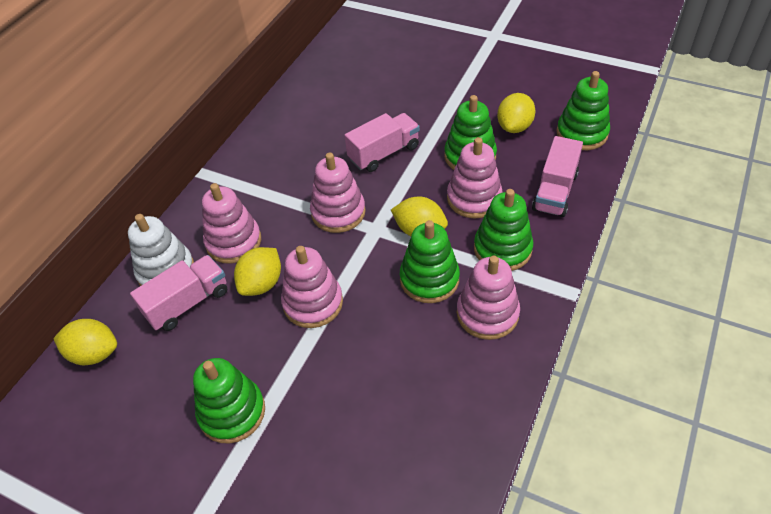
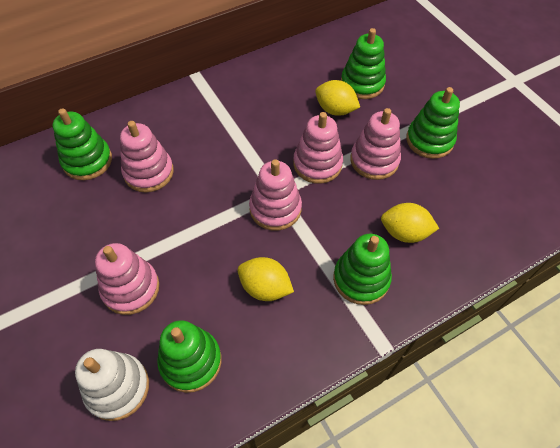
pink truck: [130,255,227,331] [344,113,420,172] [532,136,583,217] = 3 -> none = 0
yellow lemon: [53,319,117,365] [234,247,281,296] [391,196,448,236] [497,93,535,133] = 4 -> [238,257,294,301] [315,80,360,116] [381,203,439,243] = 3

